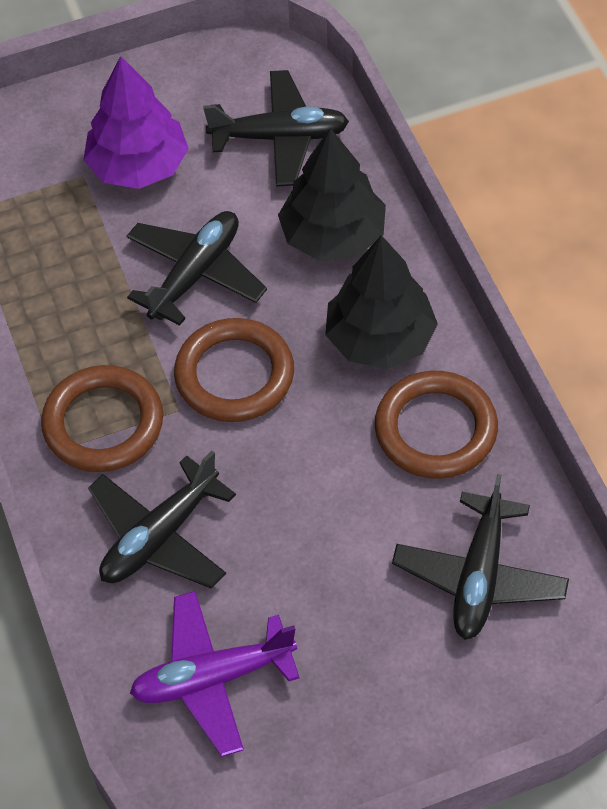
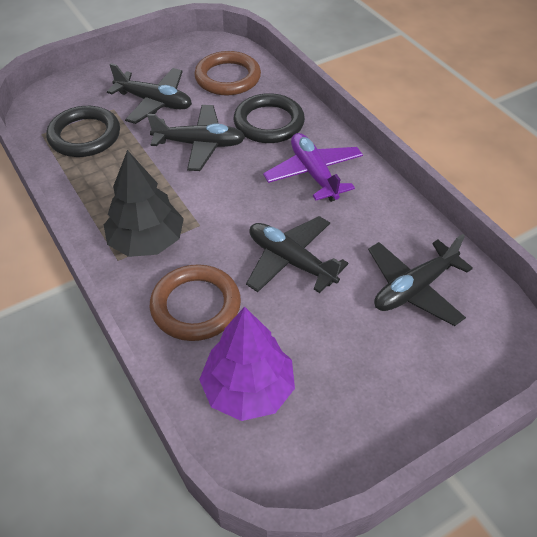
black ring: none = 0 -> [46,106,120,157] [234,93,305,143] = 2
black tree: [278,128,386,261] [325,235,438,369] = 2 -> [104,150,184,257] = 1
brown ring: [41,365,163,472] [174,318,294,422] [375,371,498,479] = 3 -> [150,264,241,341] [194,51,261,95] = 2

